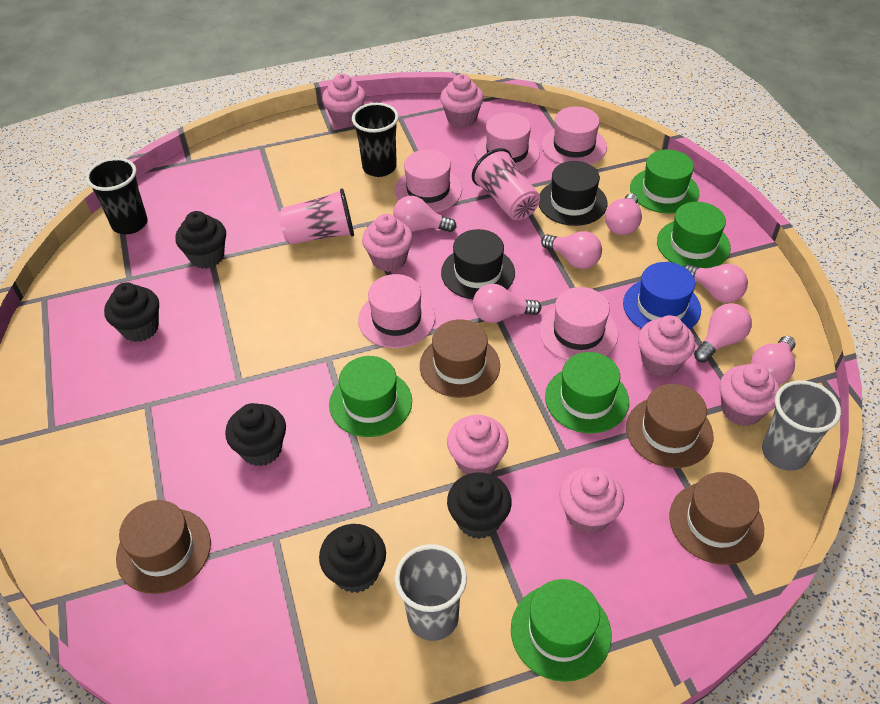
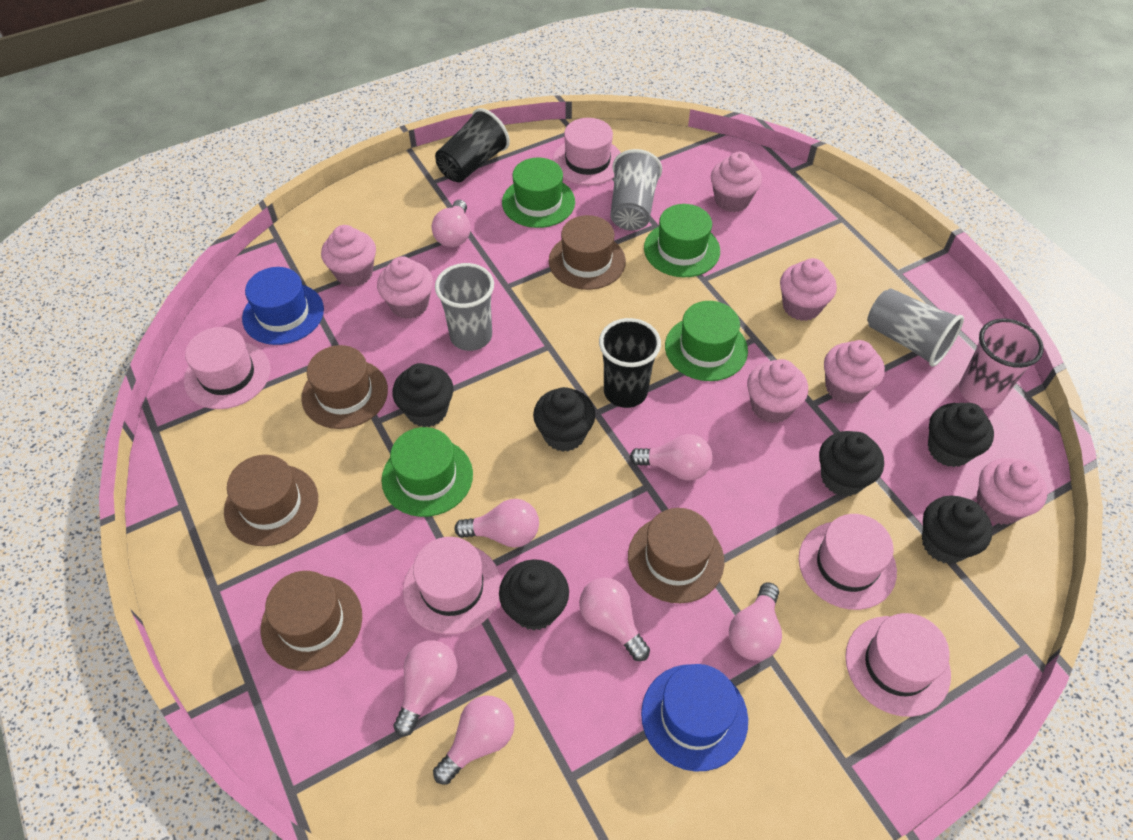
black cupcake: [104,282,159,342] [175,211,226,269] [225,403,286,466] [319,524,386,593] [447,472,512,539] = 5 -> [392,363,453,427] [499,559,569,631] [533,387,595,452] [819,431,884,497] [922,496,993,564] [928,403,994,467] = 6
black hat: [441,229,515,299] [539,161,607,226] = 2 -> none = 0
blue hat: [623,262,701,329] = 1 -> [242,267,324,345] [641,664,748,772] = 2
brown hat: [116,500,211,594] [420,319,500,398] [626,384,713,468] [669,472,764,565] = 4 -> [224,455,318,546] [261,571,362,671] [301,345,388,429] [549,215,626,290] [628,508,724,603] = 5
green hat: [329,356,412,437] [511,579,612,682] [545,352,629,433] [630,149,699,214] [657,202,731,268] = 5 -> [381,427,473,517] [502,158,575,228] [644,204,720,277] [665,301,748,381] = 4
grey cup: [395,544,467,641] [762,380,841,471] = 2 -> [435,263,494,351] [611,149,662,231] [867,288,964,367] = 3
pink cup: [279,188,354,245] [472,148,540,220] = 2 -> [959,318,1044,408] = 1

